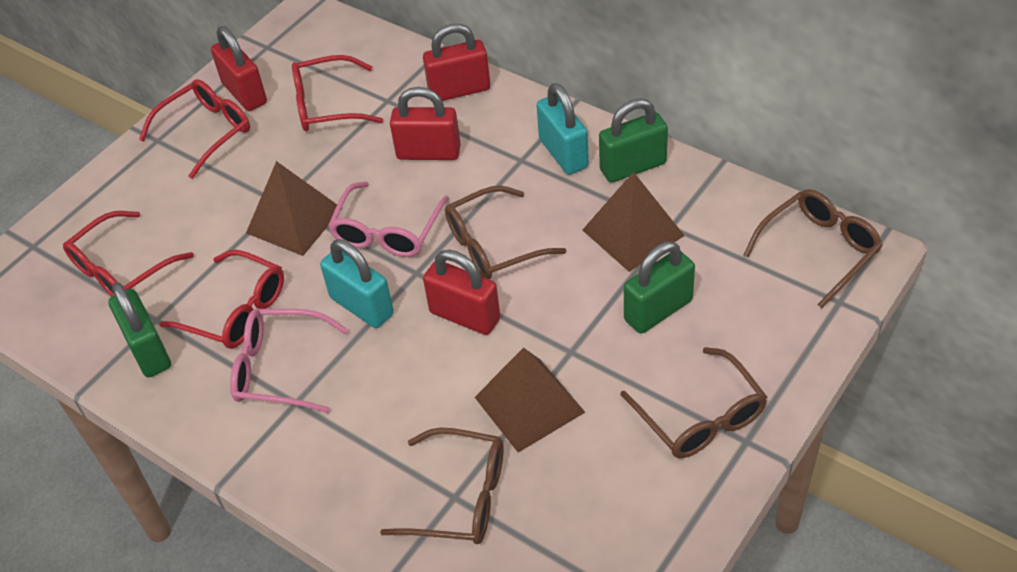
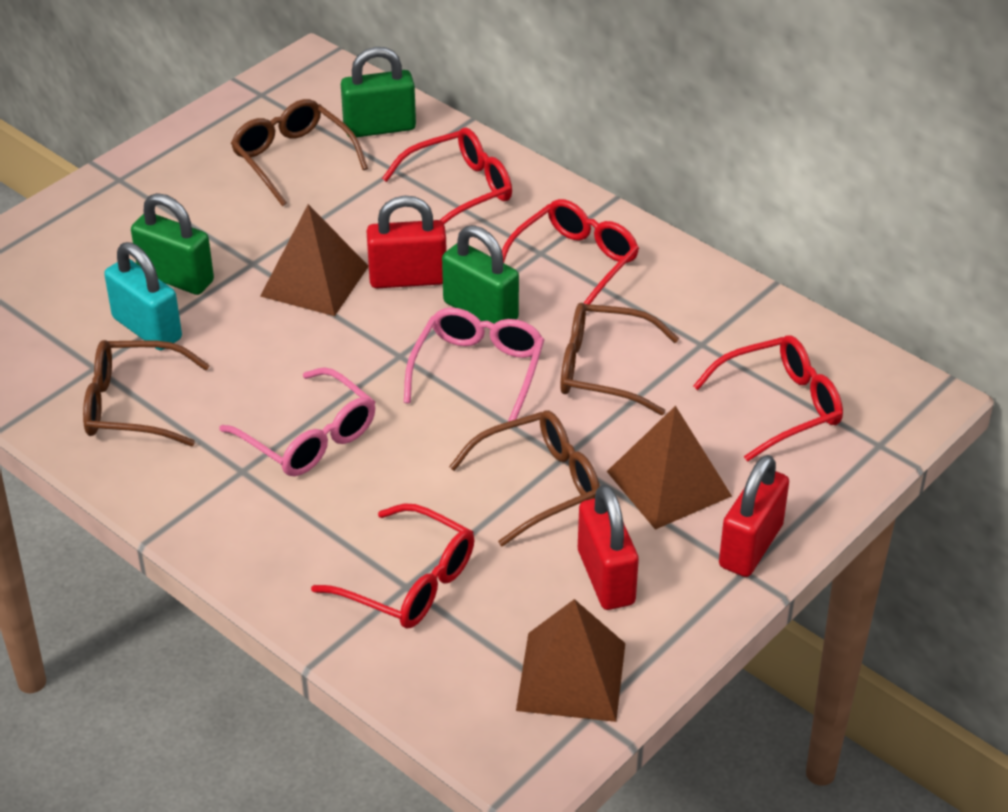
red padlock: [211,26,267,111] [390,87,461,160] [423,24,490,101] [423,250,500,335] = 4 -> [366,195,447,288] [578,485,639,610] [719,455,789,577] = 3
turquoise padlock: [320,239,394,328] [537,83,589,175] = 2 -> [104,242,182,350] = 1

